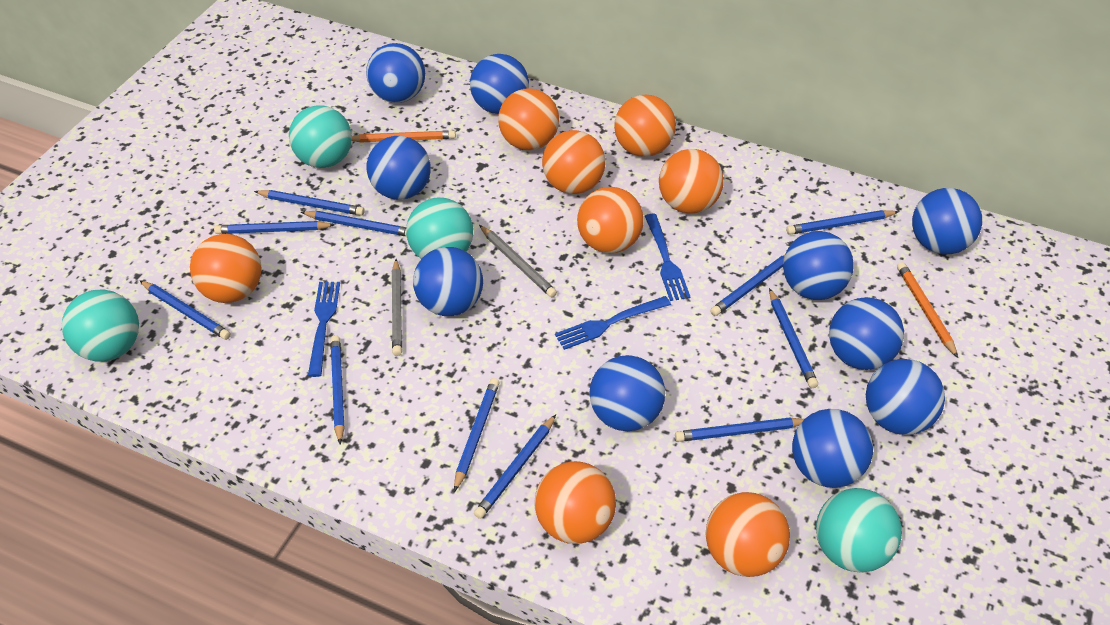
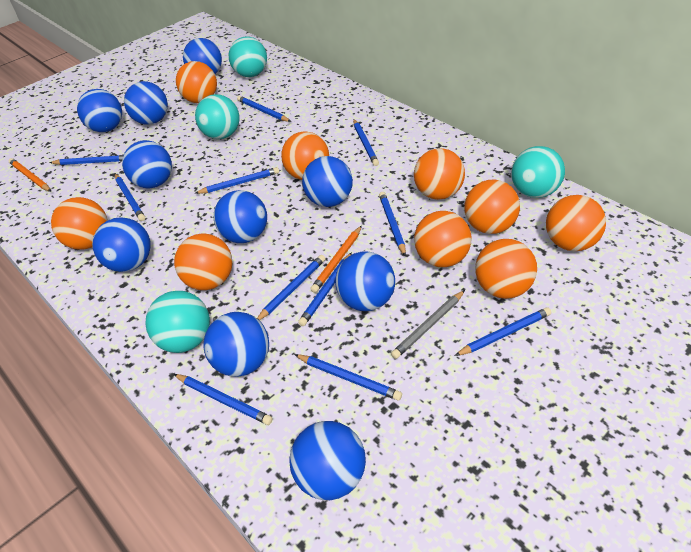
blue fork: [308,282,340,377] [555,296,671,350] [645,214,691,301] = 3 -> none = 0
grey pencil: [392,259,402,356] [479,225,557,297] = 2 -> [391,290,465,359] = 1
orange ball: [190,234,262,303] [498,88,559,150] [534,461,616,544] [542,130,605,194] [577,187,644,253] [614,94,676,157] [659,149,724,213] [705,492,790,577] = 8 -> [51,197,108,250] [174,233,232,290] [176,61,217,103] [281,131,329,180] [414,148,465,200] [414,211,472,267] [464,180,520,234] [475,239,537,299] [546,195,606,251] = 9

